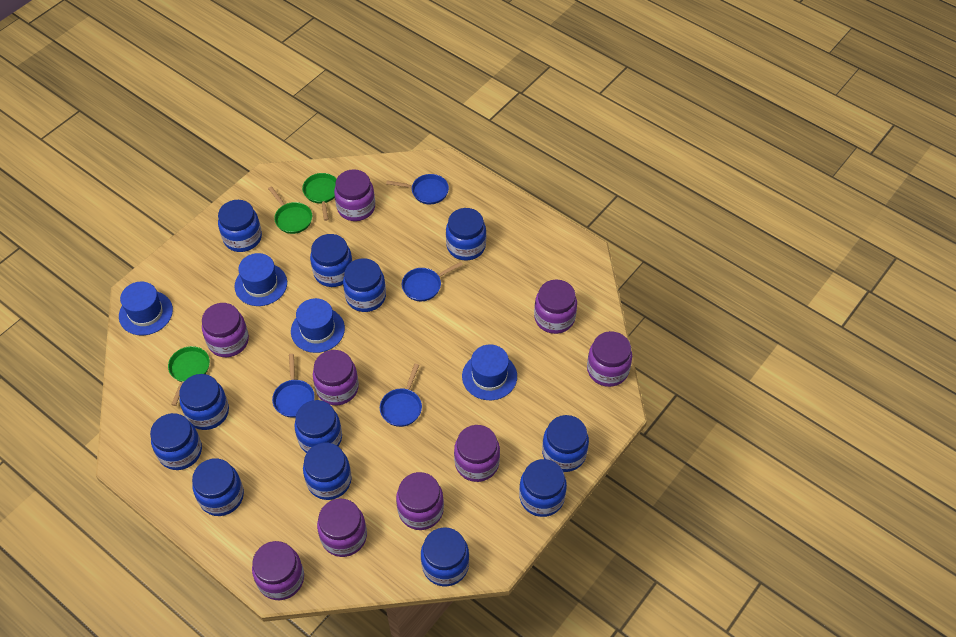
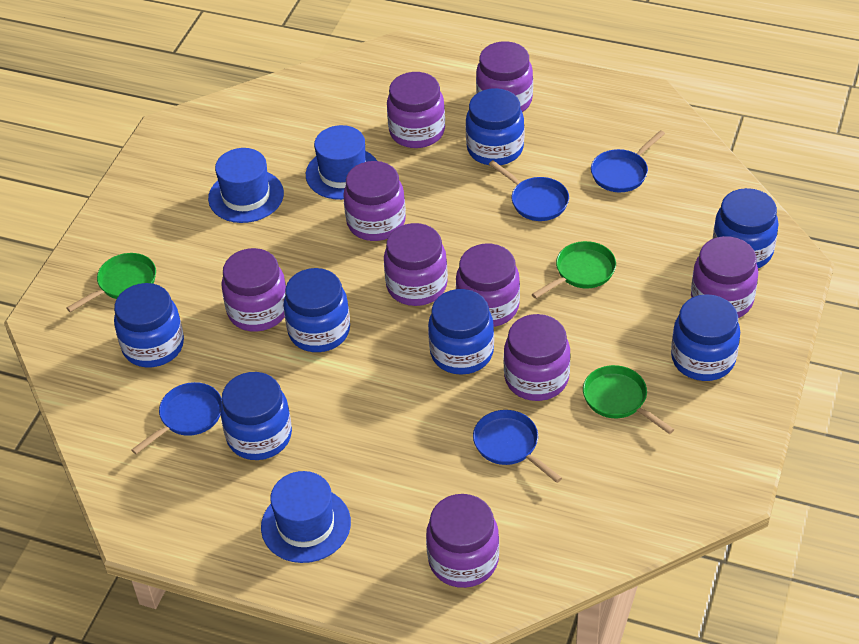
blue hat: [119,282,173,336] [234,253,287,306] [291,298,345,353] [462,344,517,400] = 4 -> [208,148,284,223] [261,471,351,563] [306,125,377,200] = 3
blue jar: [150,413,202,470] [179,374,229,430] [192,458,244,516] [218,200,262,252] [294,400,342,453] [303,443,352,500] [310,234,353,287] [343,258,386,312] [421,527,469,586] [446,208,486,261] [519,459,567,517] [542,415,589,472] = 12 -> [114,283,184,367] [220,372,292,460] [283,268,350,352] [428,289,494,375] [466,88,524,165] [671,294,740,381] [713,188,779,268] = 7

